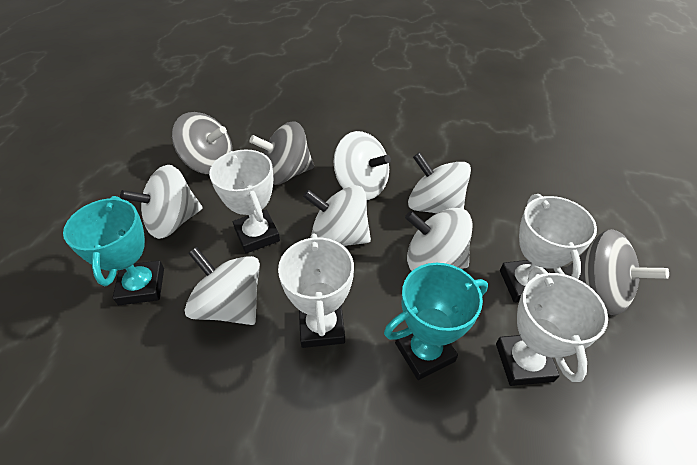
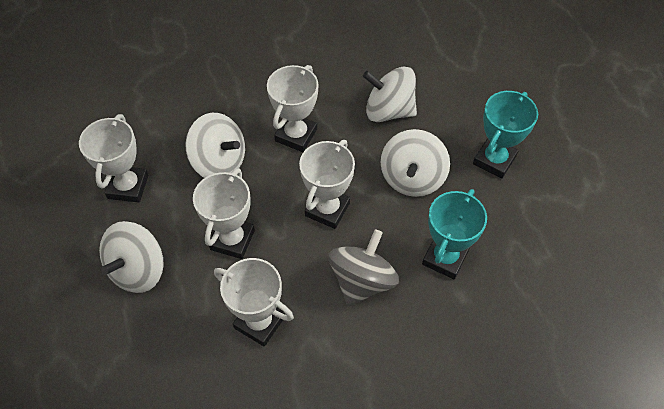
grey spinning top: [172,112,233,174] [250,121,314,185] [564,229,669,316] = 3 -> [329,229,399,306] = 1
white spinning top: [120,165,202,239] [185,247,260,325] [303,185,371,246] [334,131,391,200] [405,208,473,271] [408,152,471,214] = 6 -> [99,221,164,293] [185,113,245,178] [363,67,417,122] [381,129,450,197] = 4
white trophy: [209,149,280,253] [278,233,354,348] [496,267,608,386] [500,194,597,303] = 4 -> [79,114,148,203] [193,168,255,259] [214,258,294,347] [267,65,318,152] [299,140,355,229] = 5

